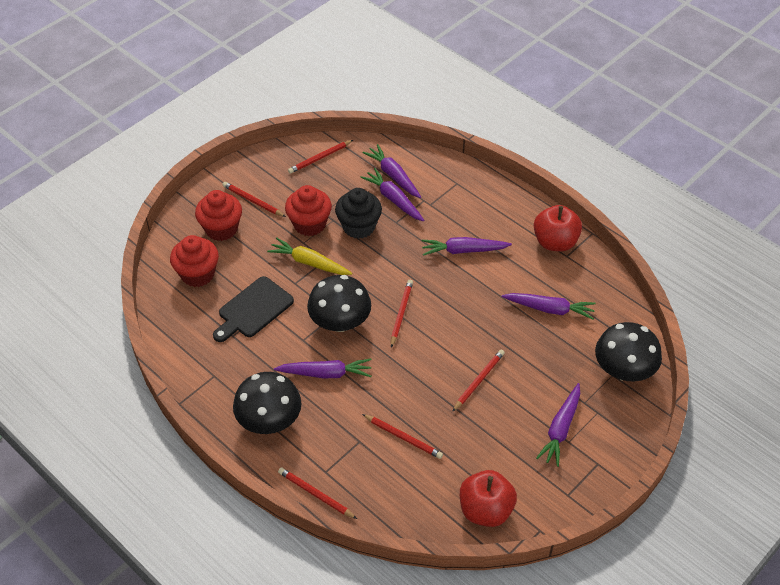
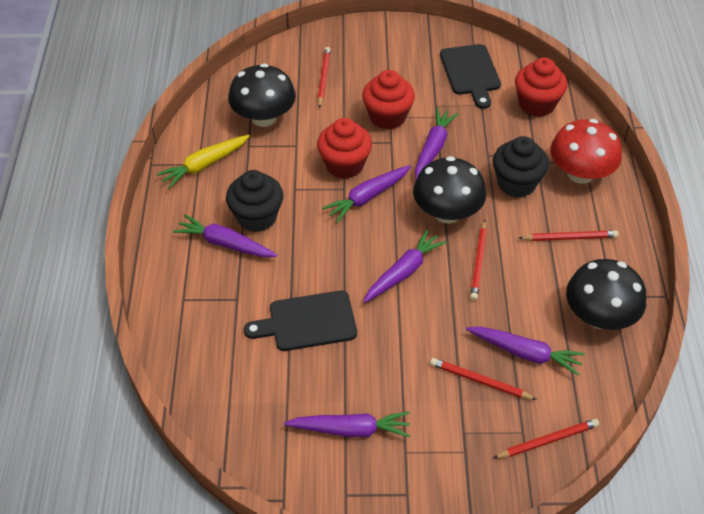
black cupcake: [335,188,382,239] = 1 -> [226,170,284,232] [493,136,549,198] = 2
black cutting board: [213,276,294,342] = 1 -> [244,291,357,351] [440,44,501,109] = 2
red apple: [460,470,517,527] [534,205,582,251] = 2 -> none = 0
red mushroom: none = 0 -> [551,119,622,184] = 1
red pencil: [222,182,286,217] [278,467,357,519] [288,140,353,174] [362,414,443,459] [391,280,413,348] [452,350,505,412] = 6 -> [317,47,330,108] [430,358,537,400] [470,220,487,300] [493,419,599,458] [519,230,619,241] = 5

